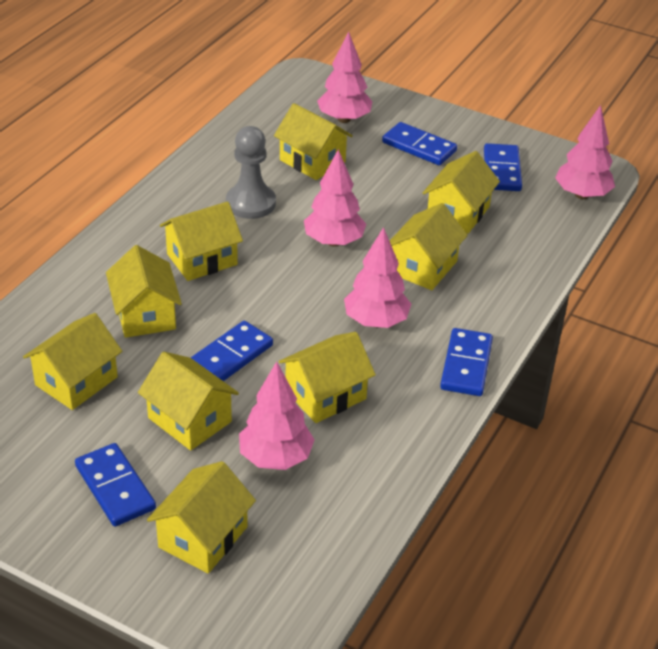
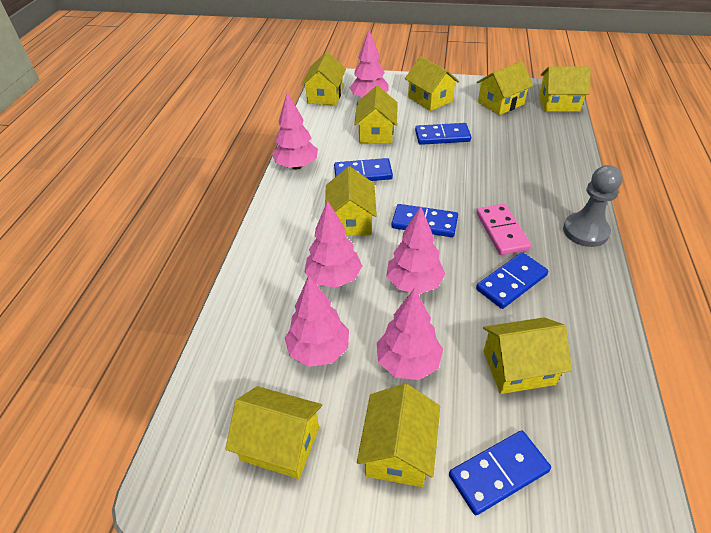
pink domino: none = 0 -> [477,204,531,255] = 1
pink tree: [239,361,315,470] [304,149,366,247] [317,31,373,123] [344,227,411,328] [555,105,615,199] = 5 -> [272,92,318,170] [285,275,349,367] [305,200,362,288] [350,30,388,97] [377,288,443,380] [386,206,445,294] = 6

